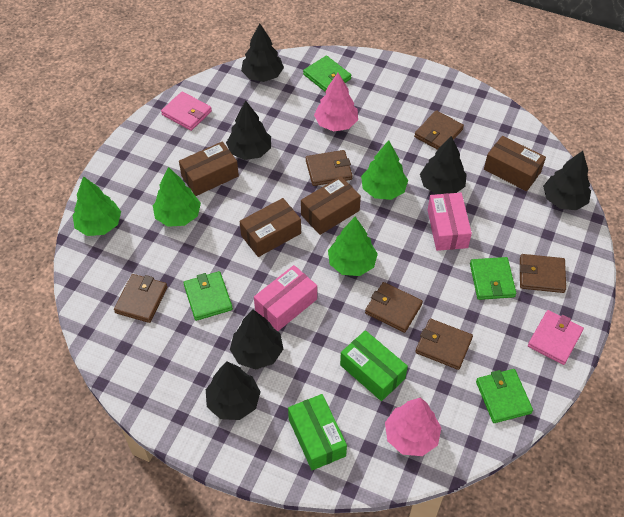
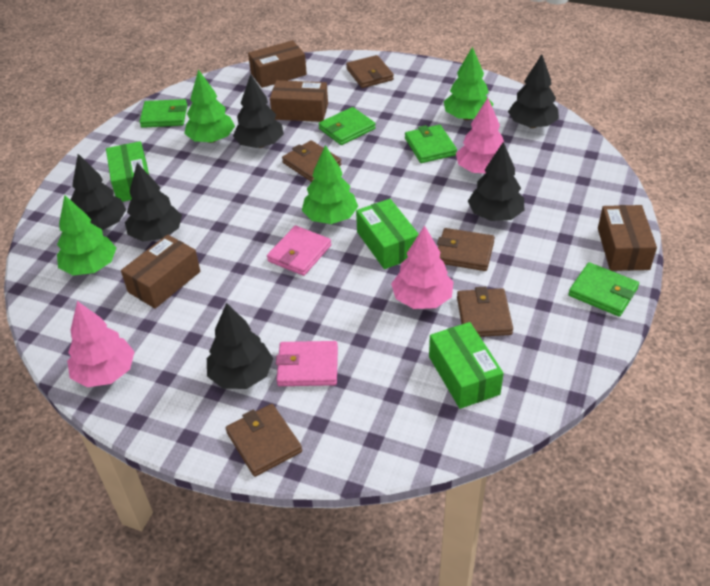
brown wallet: [114,274,168,323] [306,150,353,186] [365,282,423,333] [414,110,464,150] [415,319,473,370] [520,254,566,293] = 6 -> [226,404,302,477] [282,140,341,182] [346,55,394,88] [437,228,495,271] [457,287,513,337] = 5
green box: [288,394,347,470] [340,330,408,401] = 2 -> [106,141,149,202] [356,199,419,269] [429,322,504,409] = 3
pink box: [254,265,317,331] [428,193,472,251] = 2 -> none = 0
pink tree: [314,73,358,131] [385,398,442,456] = 2 -> [67,301,135,387] [391,226,454,309] [456,98,510,173] = 3

